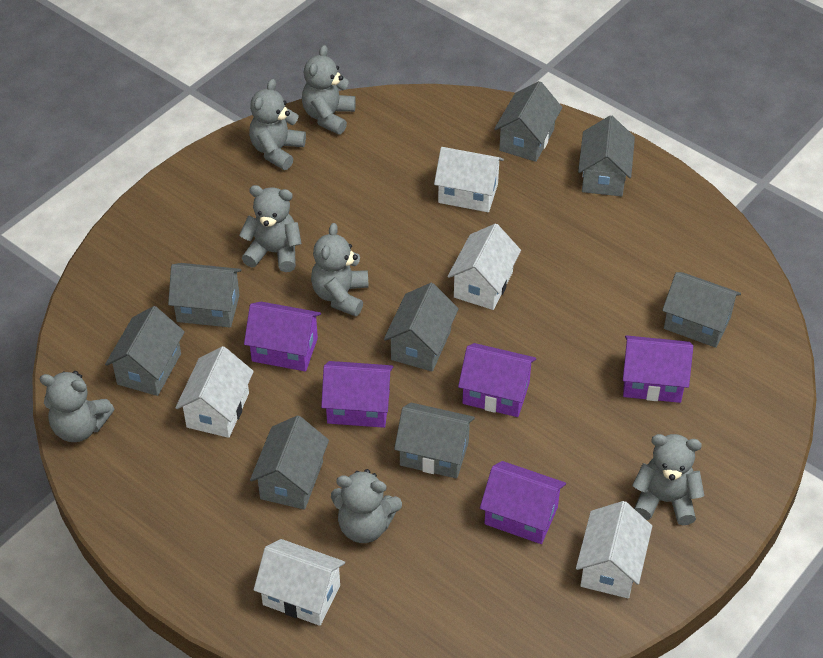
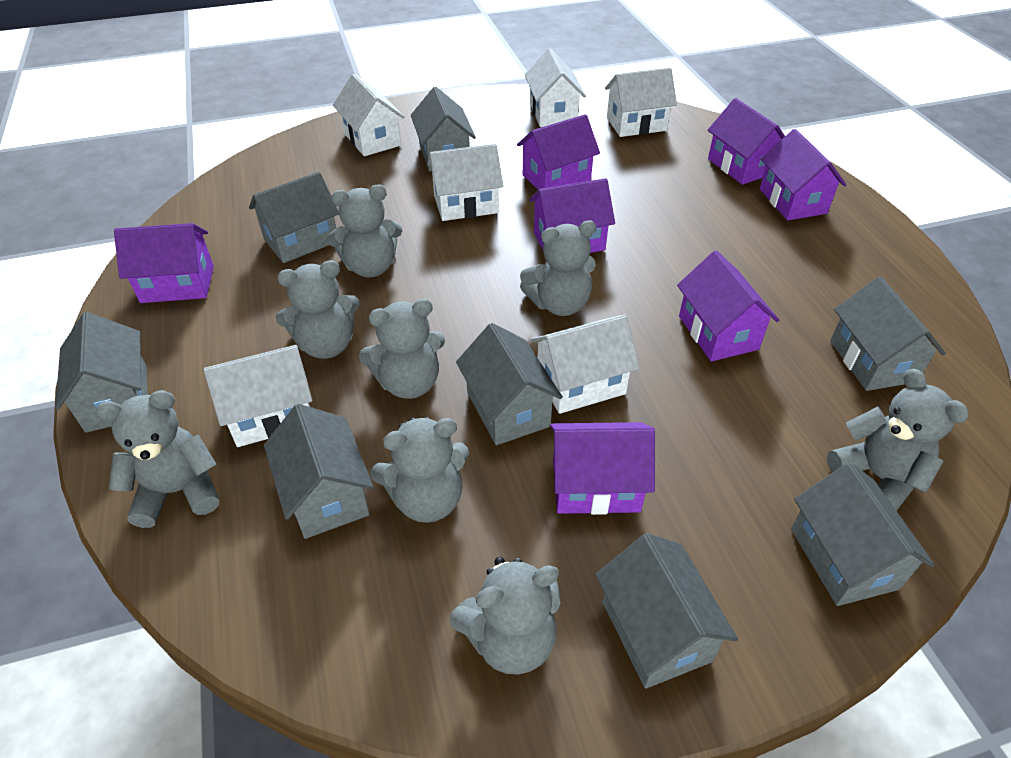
grey teddy bear: [40,371,114,442] [239,185,302,272] [249,79,306,170] [302,45,356,135] [311,223,369,316] [331,469,402,543] [632,434,704,525] = 7 -> [96,390,219,528] [276,260,360,359] [327,185,402,278] [359,299,445,399] [371,417,469,523] [450,557,561,675] [520,220,596,316] [827,369,969,511] = 8
purple house: [244,302,321,371] [321,361,393,428] [458,343,536,417] [480,461,566,544] [623,335,693,403] = 5 -> [114,223,214,303] [517,114,600,190] [529,178,615,253] [550,422,655,515] [677,250,779,361] [708,98,785,185] [760,129,846,220] = 7
white house: [175,346,254,438] [254,539,345,626] [434,147,504,212] [447,223,521,310] [576,501,652,598] = 5 -> [204,345,313,447] [333,74,404,156] [427,144,503,221] [525,48,586,127] [531,314,640,414] [605,67,677,137] = 6

